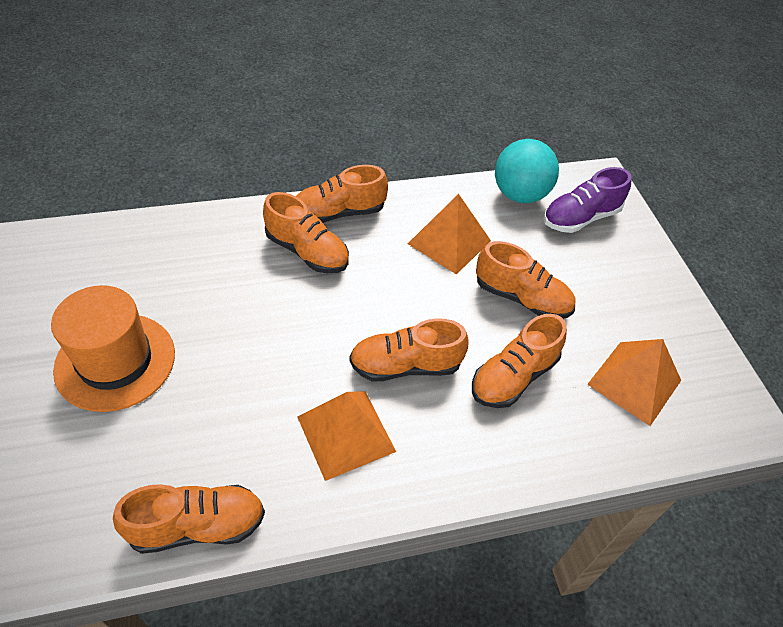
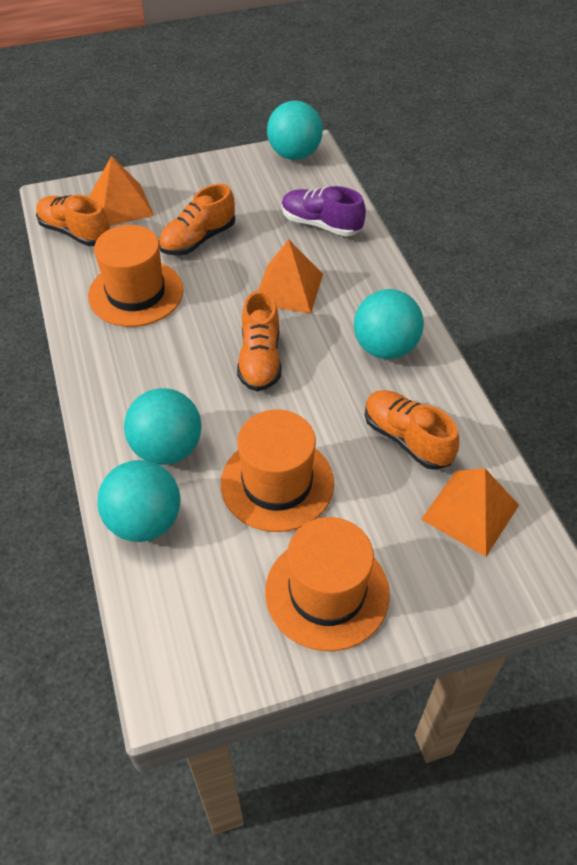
orange hat: [51,285,175,412] = 1 -> [88,225,183,327] [221,409,334,532] [265,517,390,651] = 3
orange shoe: [113,484,265,554] [263,192,349,273] [296,165,388,223] [349,318,469,381] [472,314,567,408] [476,241,575,319] = 6 -> [36,195,110,246] [159,184,235,256] [237,290,281,391] [365,390,459,470] = 4
turquoise ball: [495,139,559,203] = 1 -> [97,460,180,542] [124,388,202,465] [267,101,323,160] [354,289,424,359] = 4

